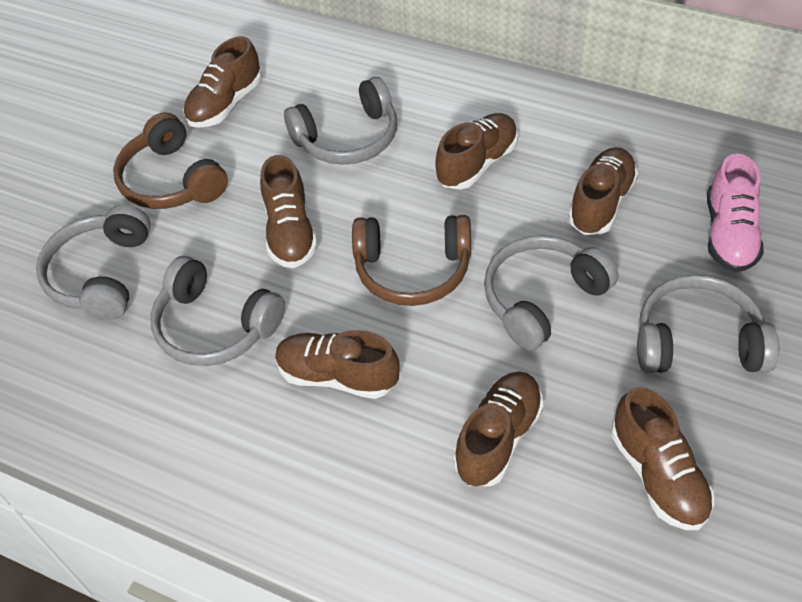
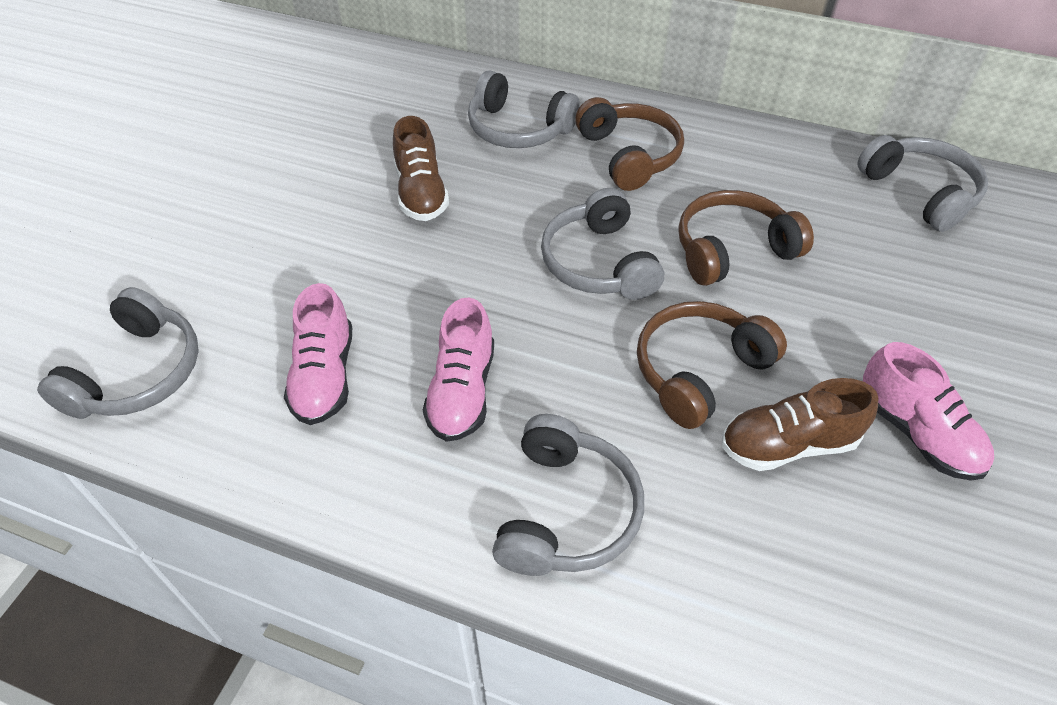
brown headphones: [113,112,228,209] [352,215,471,306] = 2 -> [575,97,684,191] [637,301,787,429] [678,190,814,286] = 3
brown shoe: [183,36,262,128] [260,155,318,268] [275,330,400,399] [435,113,518,189] [454,371,544,486] [568,147,638,235] [611,387,714,530] = 7 -> [393,116,449,221] [721,378,878,471] = 2
pink shoe: [707,153,764,272] = 1 -> [284,283,352,425] [423,298,494,442] [863,342,994,481] = 3

